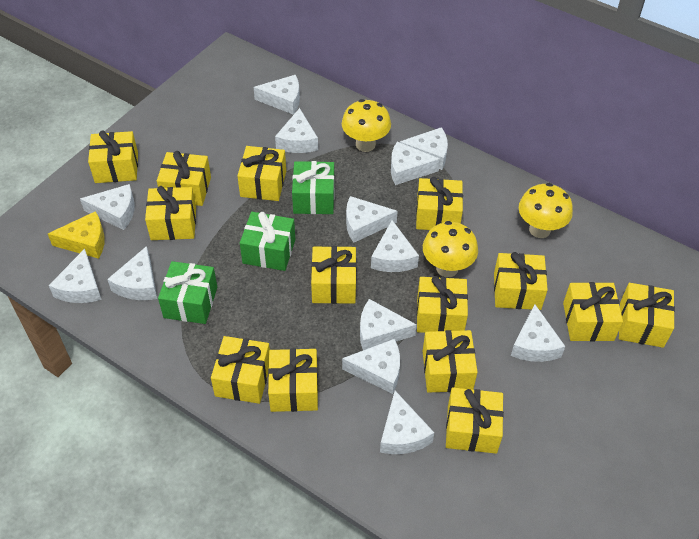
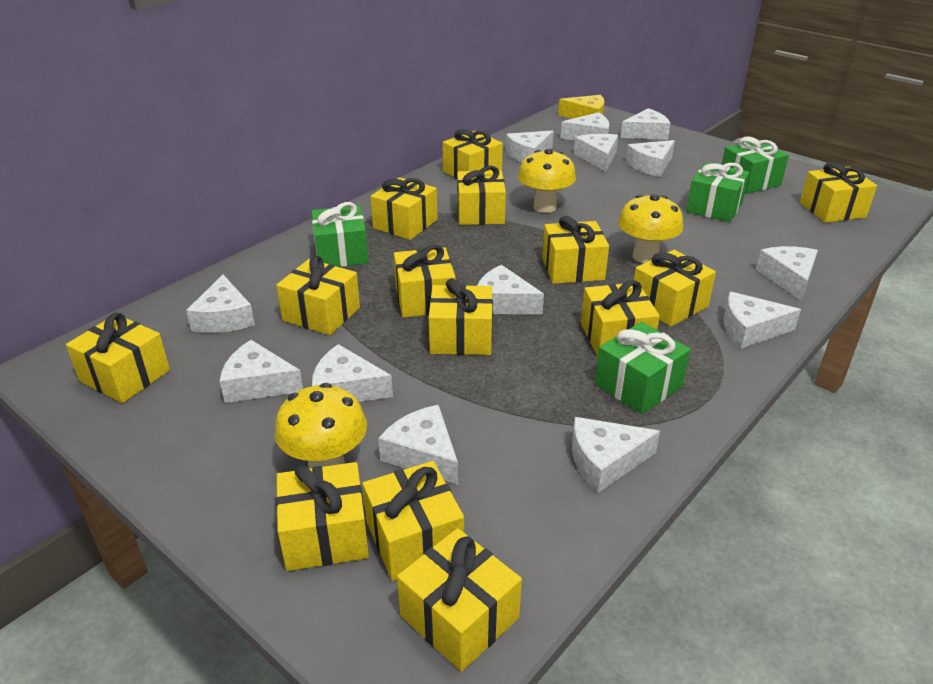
green gift: [158,261,217,324] [240,212,295,271] [292,161,334,214] = 3 -> [311,202,369,267] [595,322,691,414] [686,163,750,222] [721,137,789,194] = 4

